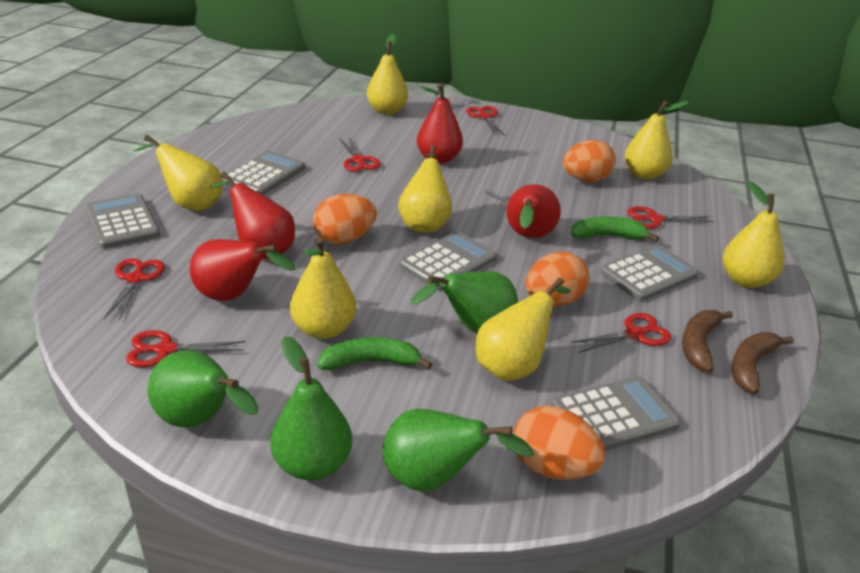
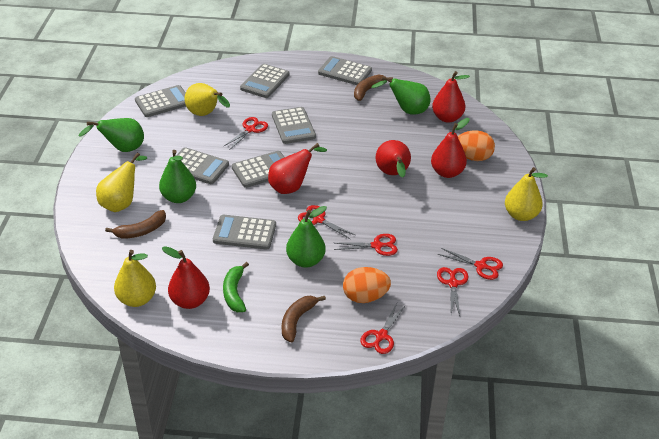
brown banana: [682,310,733,372] [731,332,794,394] = 2 -> [105,210,166,239] [282,296,326,342] [354,75,393,101] = 3
green banana: [318,337,432,370] [571,216,659,242] = 2 -> [223,262,249,312] = 1
grey calculator: [85,194,160,249] [222,151,305,195] [400,232,497,291] [551,376,680,451] [600,245,699,301] = 5 -> [135,85,186,117] [176,147,229,184] [213,215,276,250] [232,151,285,188] [240,64,290,98] [272,107,316,144] [318,56,372,85] = 7
orange egg: [313,194,377,244] [513,406,605,480] [526,252,589,306] [563,140,615,182] = 4 -> [343,267,391,303] [458,131,495,161] = 2
red pear: [190,239,296,301] [210,172,295,259] [417,84,463,164] [507,184,561,238] = 4 -> [162,246,210,309] [268,143,327,194] [376,140,411,178] [431,118,470,178] [432,71,470,123] = 5
yellow pear: [134,135,223,211] [290,237,356,339] [367,34,408,115] [398,145,452,233] [476,277,570,381] [625,100,689,180] [723,181,784,288] = 7 -> [96,152,147,212] [114,250,156,307] [185,83,230,116] [505,167,548,221] = 4

